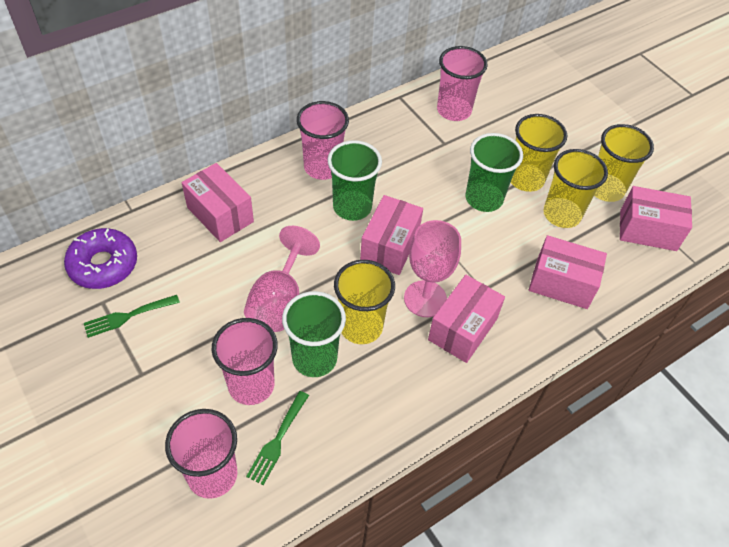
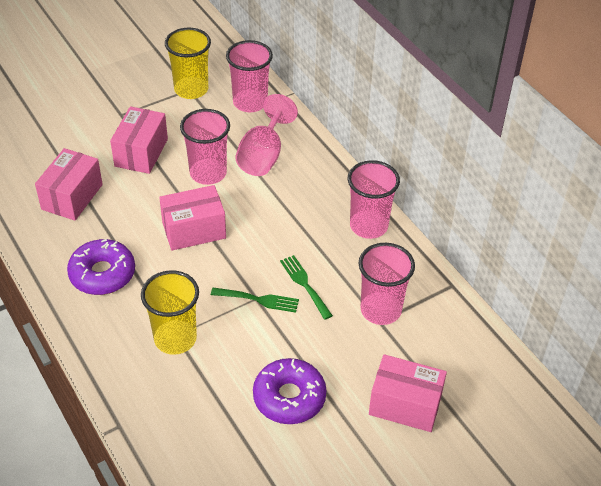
green cup: [282,291,346,377] [327,140,382,221] [466,133,523,212] = 3 -> none = 0
pink box: [182,163,254,242] [360,195,423,275] [428,275,505,363] [529,235,607,309] [620,186,692,251] = 5 -> [35,148,103,221] [110,106,168,174] [159,185,226,251] [369,354,447,432] = 4
pink goblet: [244,226,320,332] [404,220,461,317] = 2 -> [235,94,298,176] = 1
purple donut: [64,228,137,289] = 1 -> [67,239,135,295] [253,358,327,424] = 2
yellow cup: [334,260,395,344] [510,114,567,192] [544,149,608,228] [594,124,654,202] = 4 -> [141,270,199,355] [165,28,211,99] = 2

